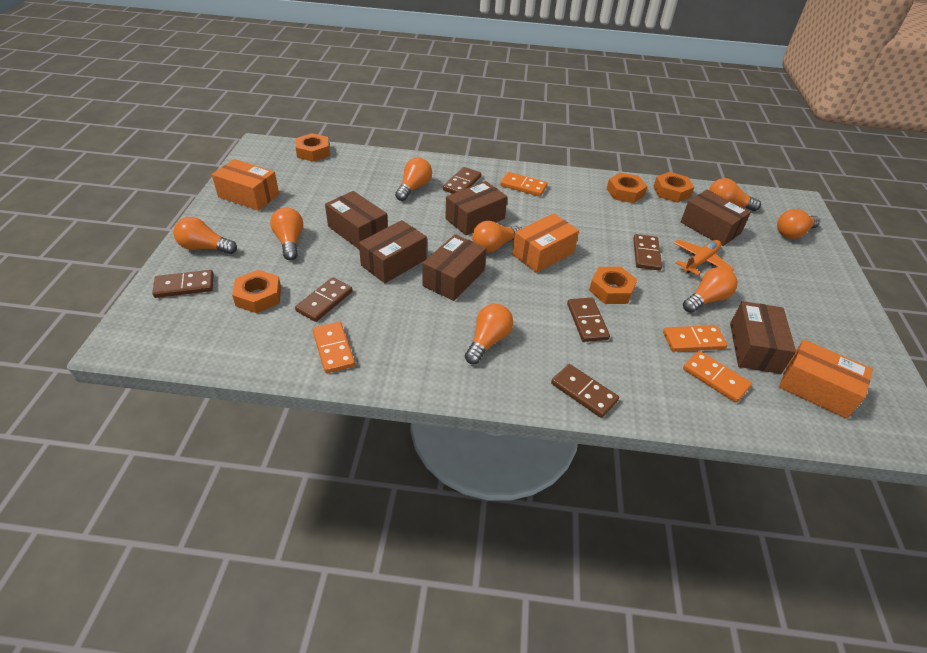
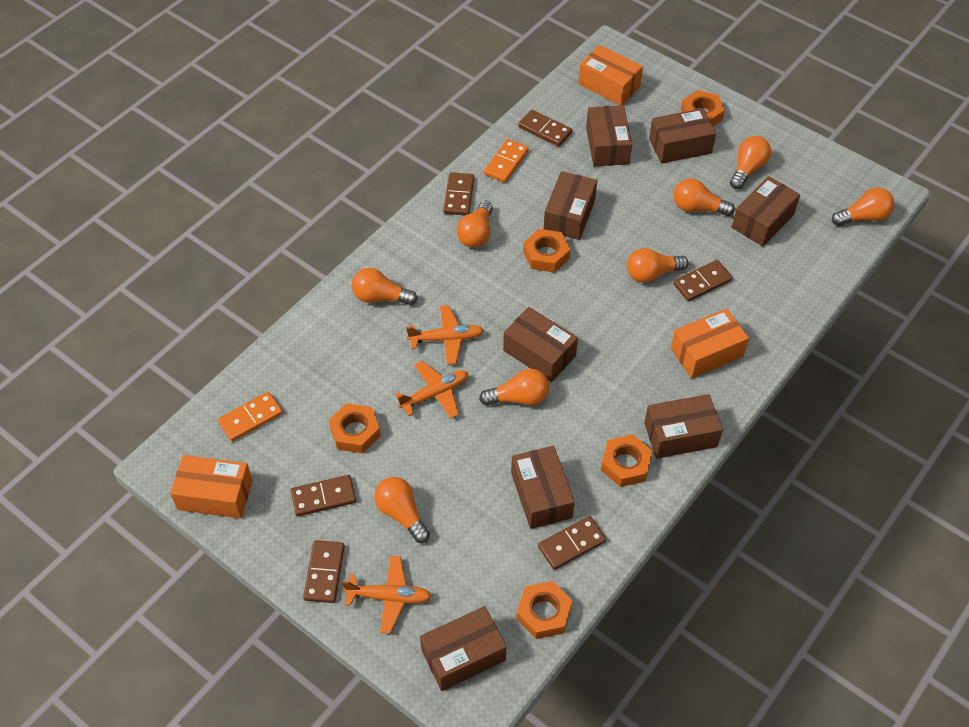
brown box: [325,191,388,249] [359,220,427,283] [422,234,487,301] [445,181,507,235] [681,190,751,246] [730,301,796,374] = 6 -> [420,606,506,691] [503,307,578,382] [511,446,575,529] [544,171,597,240] [586,105,632,167] [644,394,723,459] [649,108,716,164] [732,176,800,246] = 8
orange domino: [313,322,355,373] [500,172,548,196] [663,325,728,352] [683,351,752,403] = 4 -> [218,392,283,442] [484,139,529,183] = 2
orange plane: [674,239,734,275] = 1 -> [342,556,432,634] [394,361,468,419] [406,305,484,365] = 3

